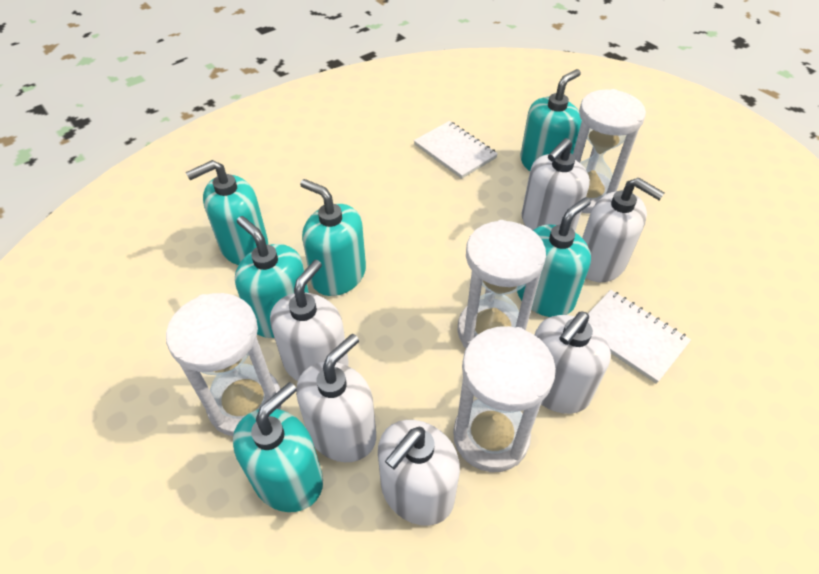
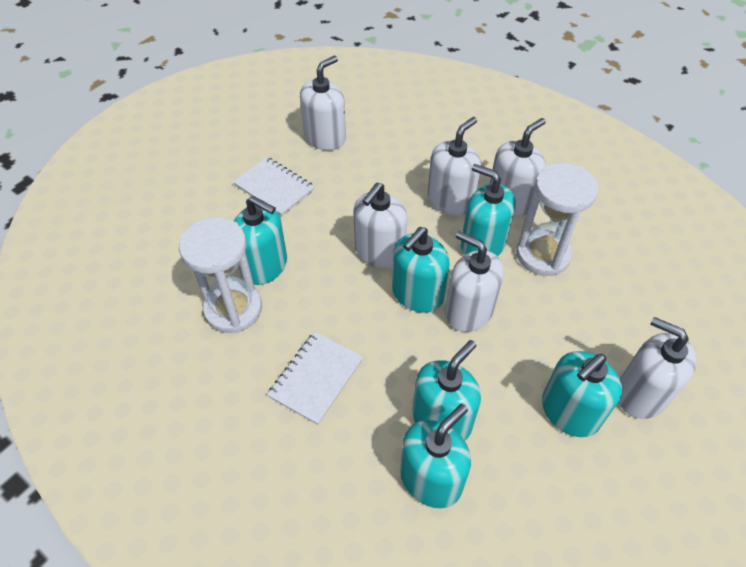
white hourglass: [166,293,281,436] [453,326,556,472] [457,220,546,348] [573,89,646,214] = 4 -> [179,217,262,333] [516,163,598,276] = 2

